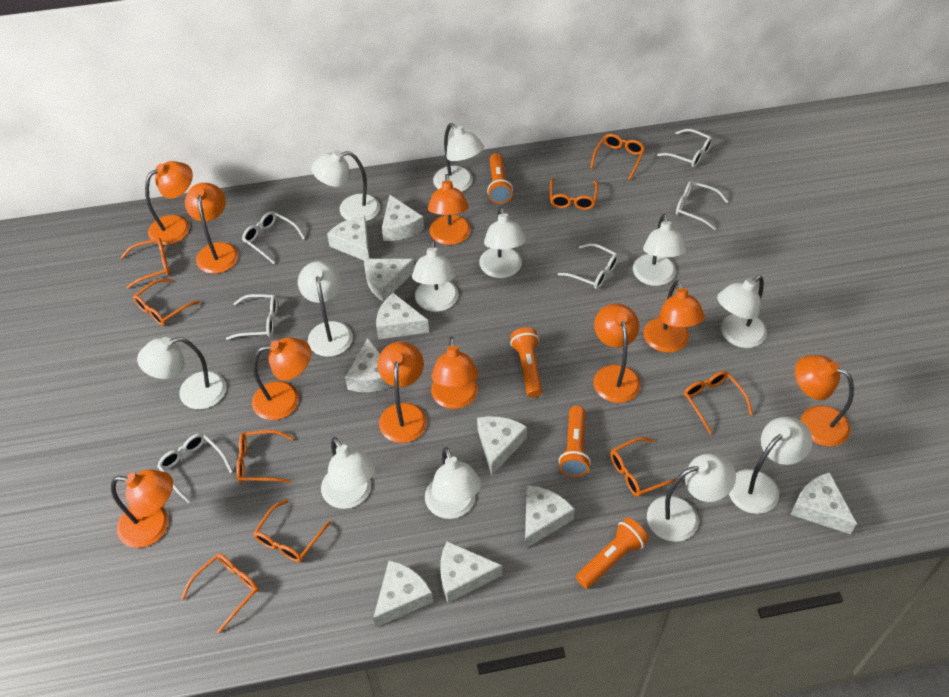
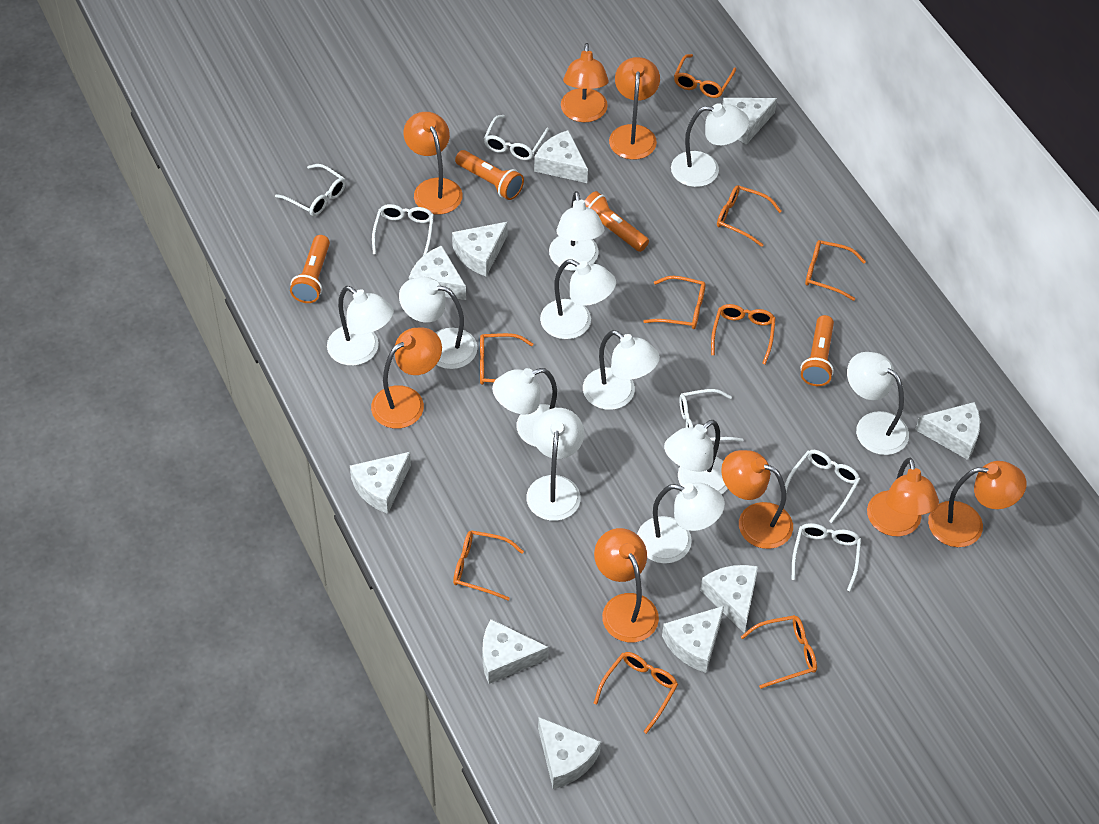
orange lamp: [111,470,173,548] [145,161,193,245] [185,183,238,274] [252,337,311,420] [377,342,427,443] [428,174,471,245] [431,337,478,409] [593,304,641,403] [643,280,705,353] [795,355,854,446] = 10 -> [371,328,442,429] [404,112,463,214] [561,43,609,122] [594,528,659,642] [609,57,660,160] [721,450,793,549] [867,458,939,536] [928,461,1026,547] = 8
white lamp: [137,337,226,409] [298,261,353,357] [311,150,380,222] [321,437,376,509] [412,240,458,312] [425,447,481,519] [433,123,484,192] [479,207,526,278] [633,214,687,286] [647,454,736,542] [717,275,767,348] [729,416,812,514] = 12 -> [327,286,394,366] [399,277,478,369] [492,368,557,447] [526,408,584,521] [540,259,616,339] [549,191,604,271] [583,330,660,410] [637,483,725,564] [664,420,728,494] [671,103,749,187] [847,352,909,455] = 11

